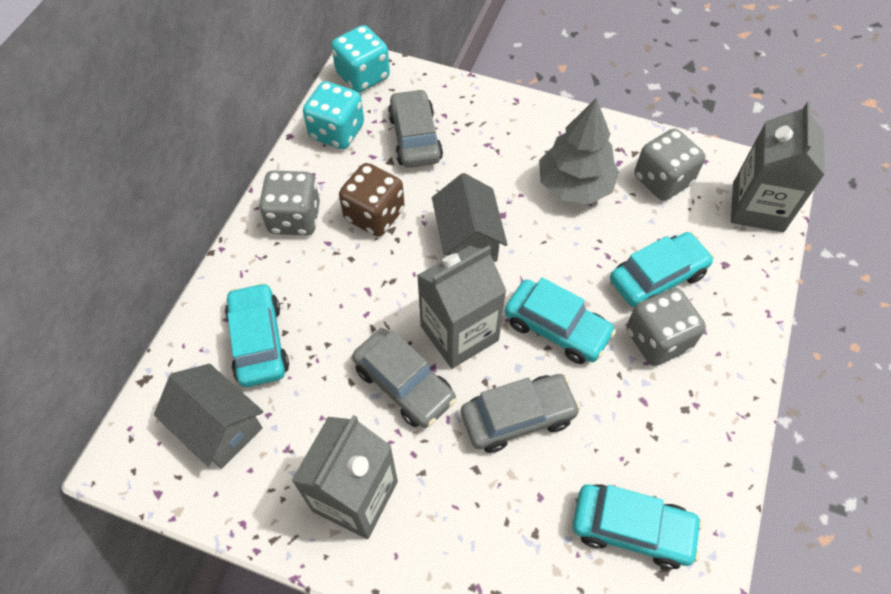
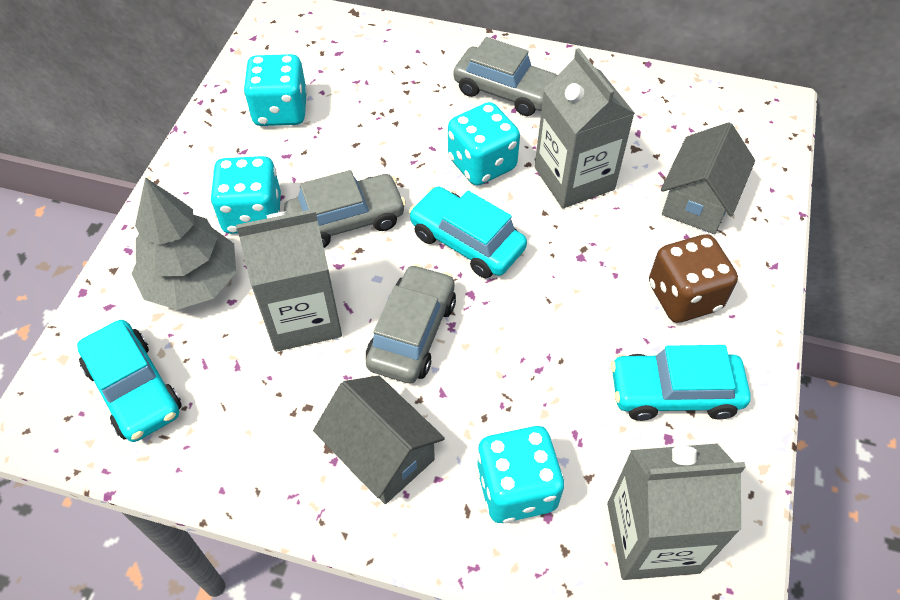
grey dice: [259,170,320,235] [626,288,706,366] [634,129,705,201] = 3 -> none = 0
turquoise car: [225,282,289,387] [505,278,616,364] [573,484,703,569] [610,232,714,307] = 4 -> [77,320,182,442] [409,187,527,278] [611,345,751,421] = 3
turquoise dice: [303,81,364,149] [331,25,390,92] = 2 -> [210,156,281,234] [243,54,307,126] [448,102,520,186] [476,426,565,523] = 4

